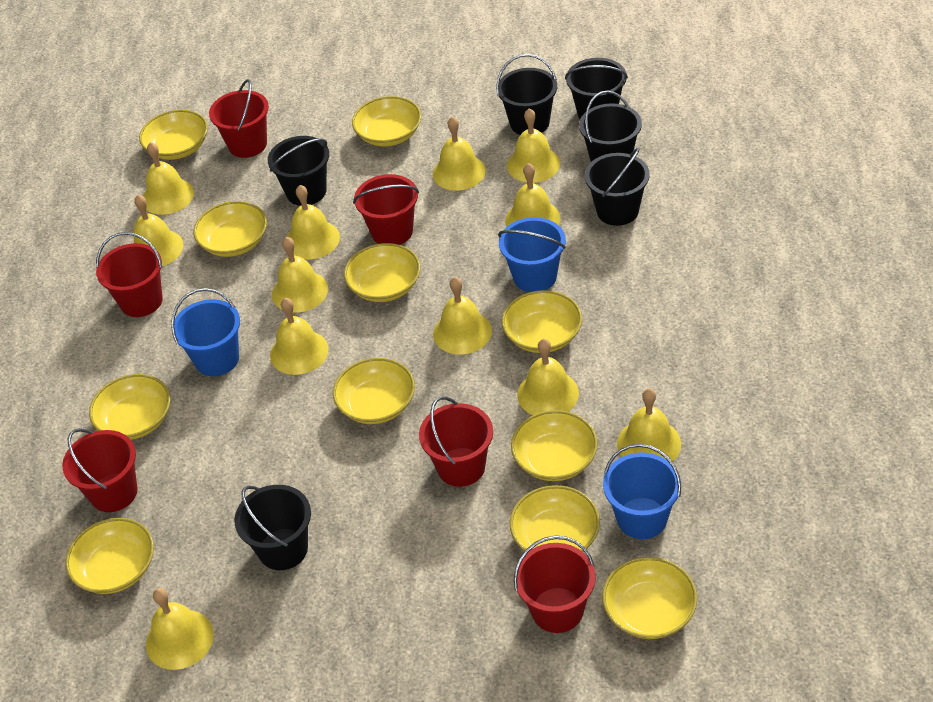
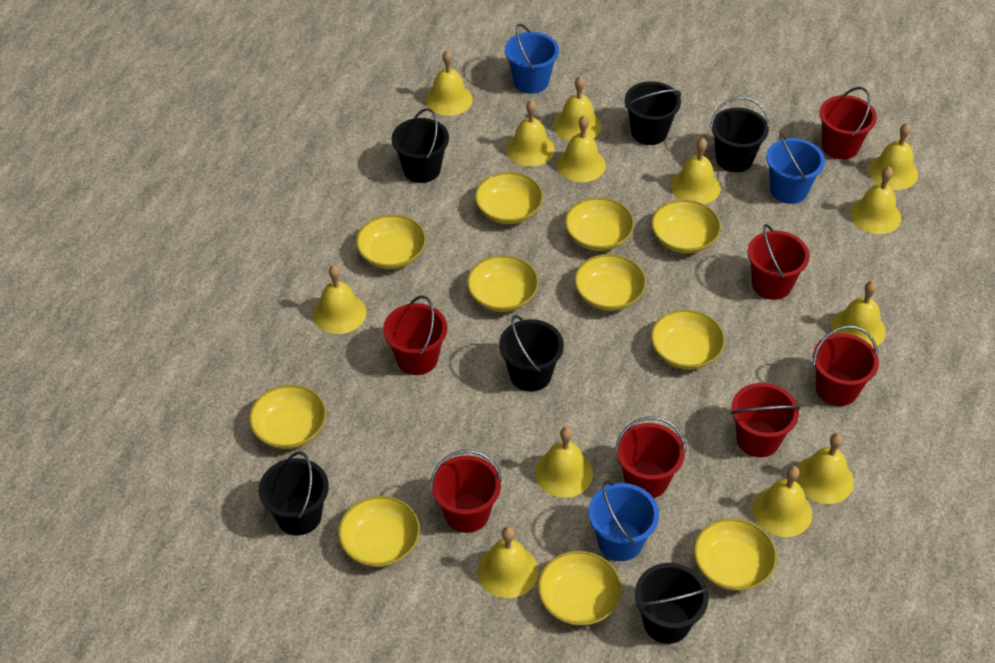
red bucket: [62,428,138,512] [96,232,163,317] [209,79,269,158] [353,174,419,245] [419,396,493,487] [514,535,596,633] = 6 -> [383,295,447,375] [430,450,502,533] [615,416,686,498] [731,383,801,457] [748,224,810,300] [813,326,879,406] [819,87,877,159] = 7
yellow bell: [133,195,184,266] [143,142,194,215] [146,588,214,670] [270,298,329,375] [272,237,328,313] [287,185,340,259] [433,117,486,191] [433,277,492,355] [505,163,561,227] [507,108,560,183] [517,339,579,415] [617,389,681,462] = 12 -> [313,265,366,334] [425,50,473,116] [477,526,538,598] [506,100,555,167] [535,427,593,498] [553,76,601,141] [557,116,606,182] [671,138,721,204] [753,466,812,537] [795,433,854,504] [831,281,886,348] [850,167,901,234] [868,123,918,190] = 13

